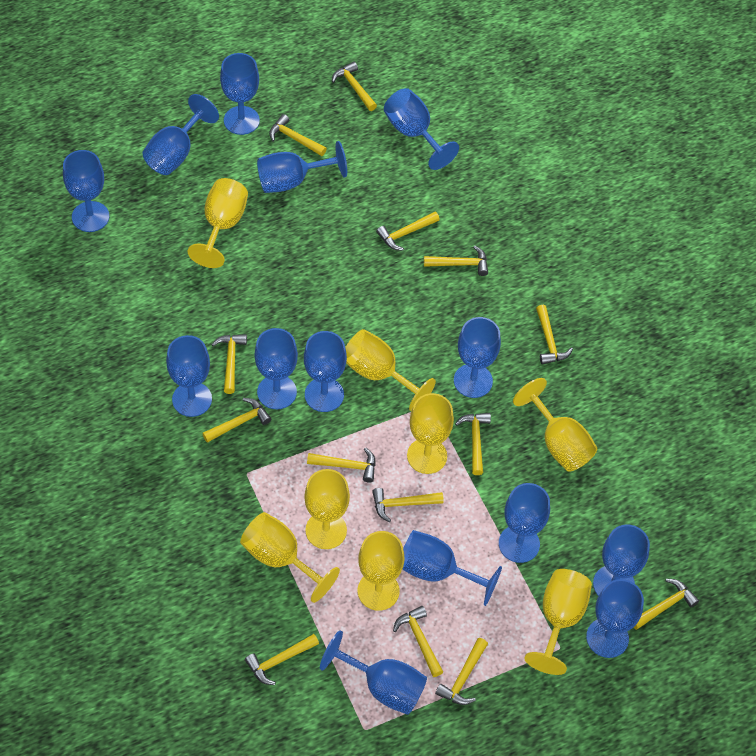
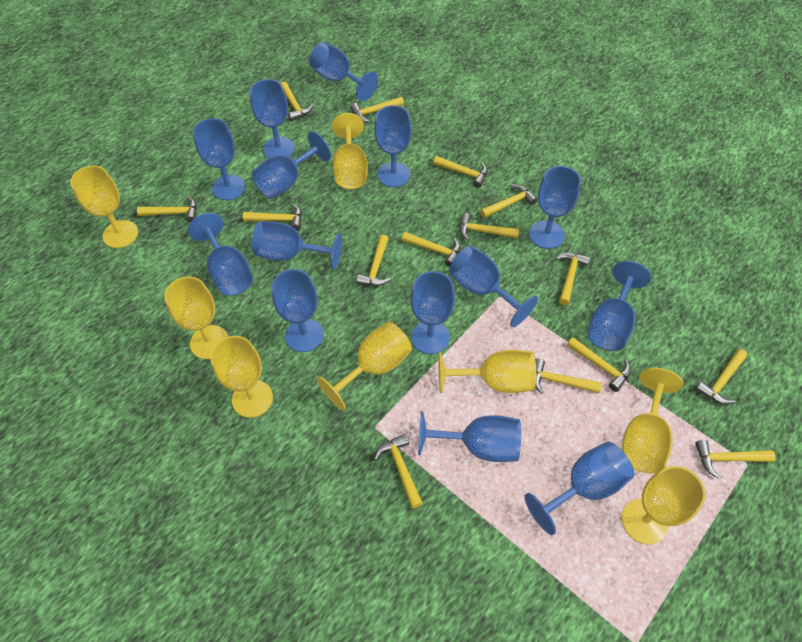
yellow hammer: [202,398,271,443] [211,334,247,394] [245,634,319,685] [269,114,327,156] [307,447,376,483] [332,61,377,111] [372,488,444,522] [376,212,440,251] [393,606,443,677] [424,245,488,276] [435,638,488,705] [455,413,491,475] [536,305,573,364] [634,579,699,630] = 14 -> [137,196,197,222] [243,204,302,230] [281,82,313,121] [351,97,404,122] [356,234,391,286] [374,434,423,509] [402,232,461,267] [433,156,488,188] [460,213,519,241] [480,184,537,218] [535,358,602,394] [556,253,590,305] [567,337,631,392] [695,349,747,404] [695,440,776,479] = 15

